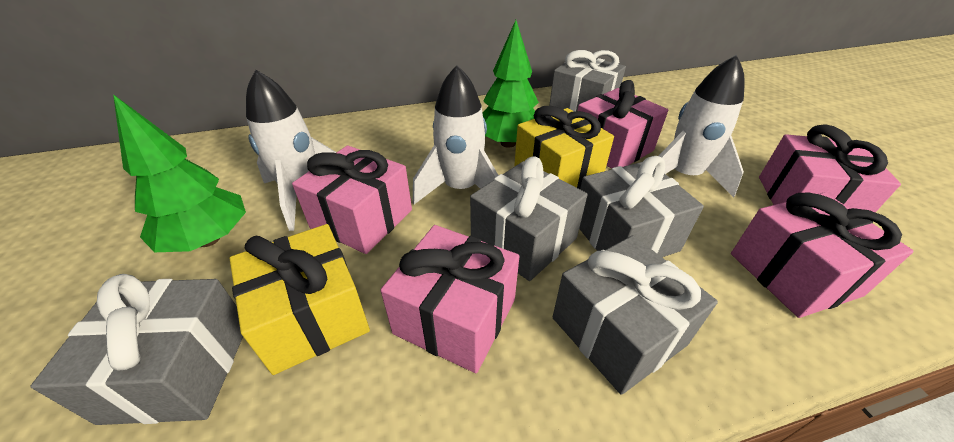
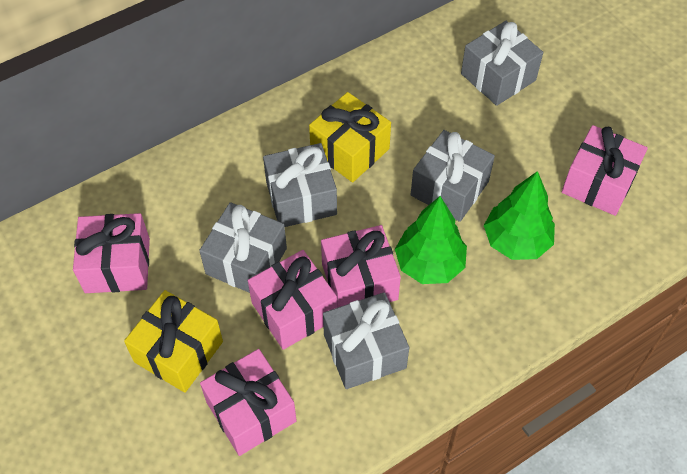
white rocket: [246,70,337,231] [413,65,498,204] [658,55,745,197] = 3 -> none = 0

